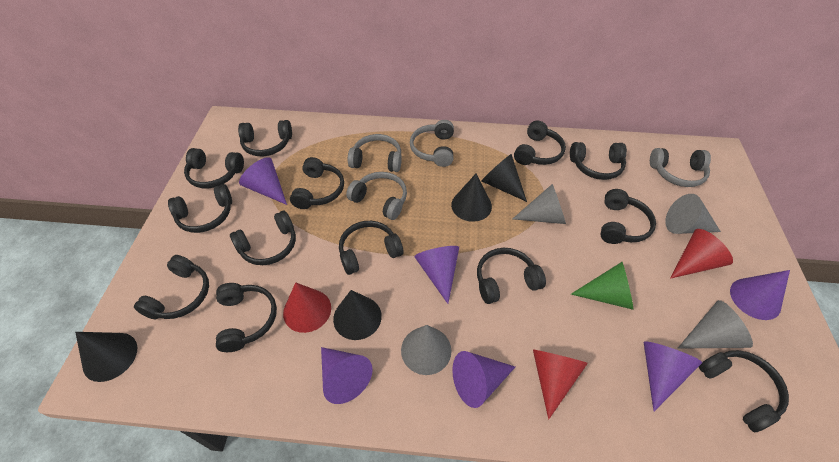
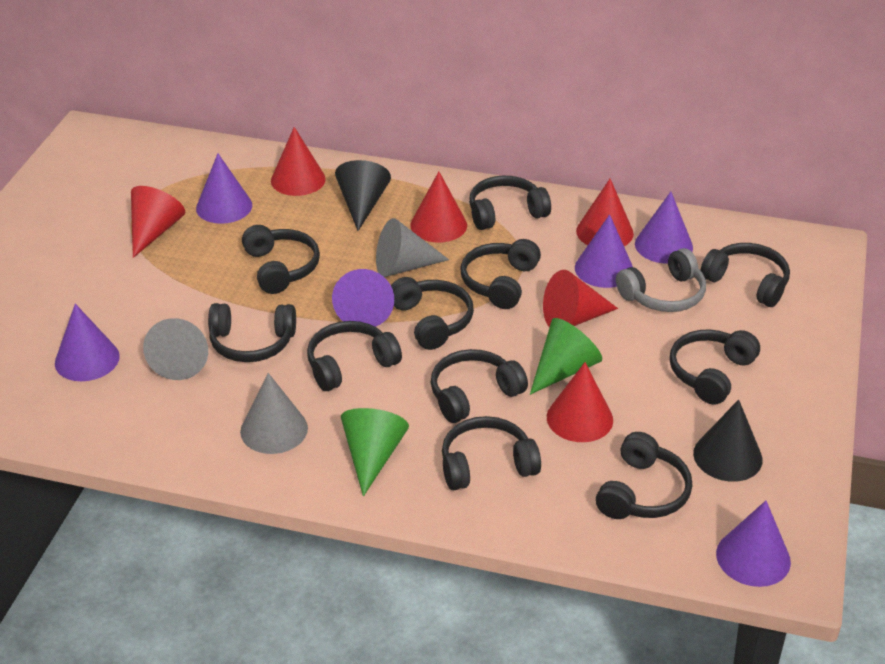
black cone: [75,332,137,382] [333,290,382,340] [451,174,492,222] [481,154,527,202] = 4 -> [335,160,391,231] [693,399,763,482] = 2
black headphones: [134,255,209,319] [168,184,232,233] [184,148,244,188] [216,283,277,352] [230,211,296,265] [238,120,292,156] [290,157,344,209] [339,221,403,275] [477,248,546,304] [514,121,566,165] [570,142,627,180] [601,189,656,244] [699,350,789,432] = 13 -> [208,303,296,362] [242,225,320,294] [307,321,402,391] [391,277,474,350] [431,349,528,423] [442,416,541,490] [460,239,541,309] [469,176,551,230] [596,432,692,519] [669,329,760,405] [700,243,790,307] = 11
green cone: [571,262,634,310] = 1 -> [341,408,409,496] [530,318,602,395] = 2
grey cone: [401,325,451,375] [513,184,566,224] [665,194,721,234] [678,300,753,349] = 4 -> [143,318,208,380] [240,373,308,454] [376,218,449,277] = 3
grey headphones: [346,172,407,220] [348,134,402,172] [410,120,454,167] [650,148,711,187] = 4 -> [616,248,706,312] = 1
red cone: [283,282,331,333] [533,349,588,420] [670,229,733,279] = 3 -> [131,186,185,258] [271,127,326,196] [410,172,467,243] [543,270,618,328] [547,362,613,442] [576,179,634,246] = 6

